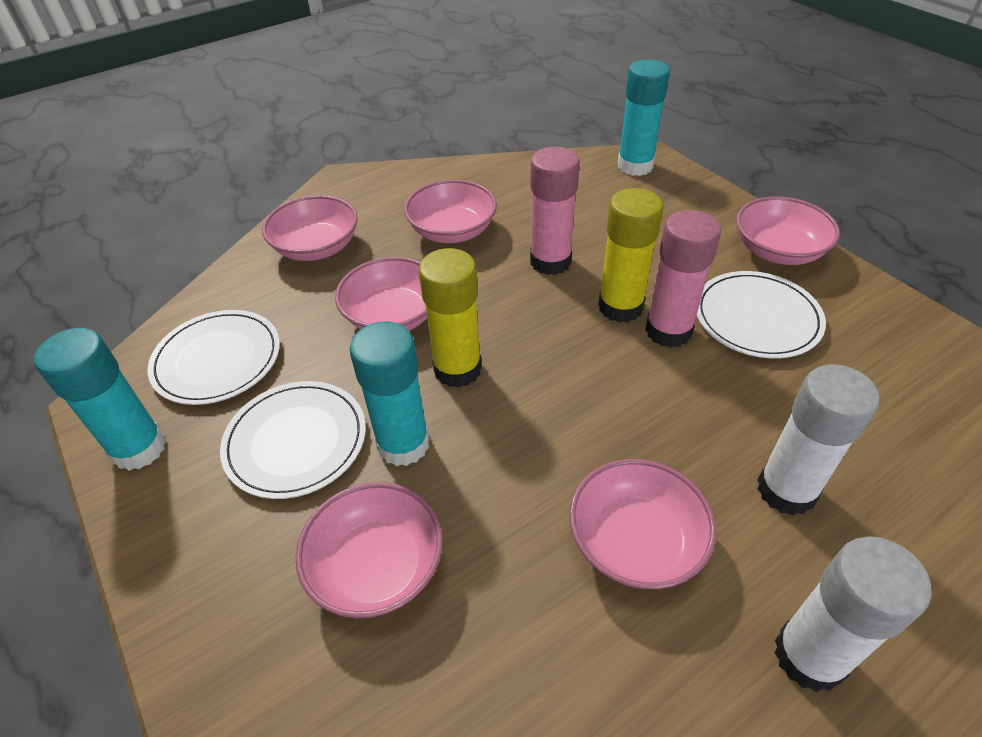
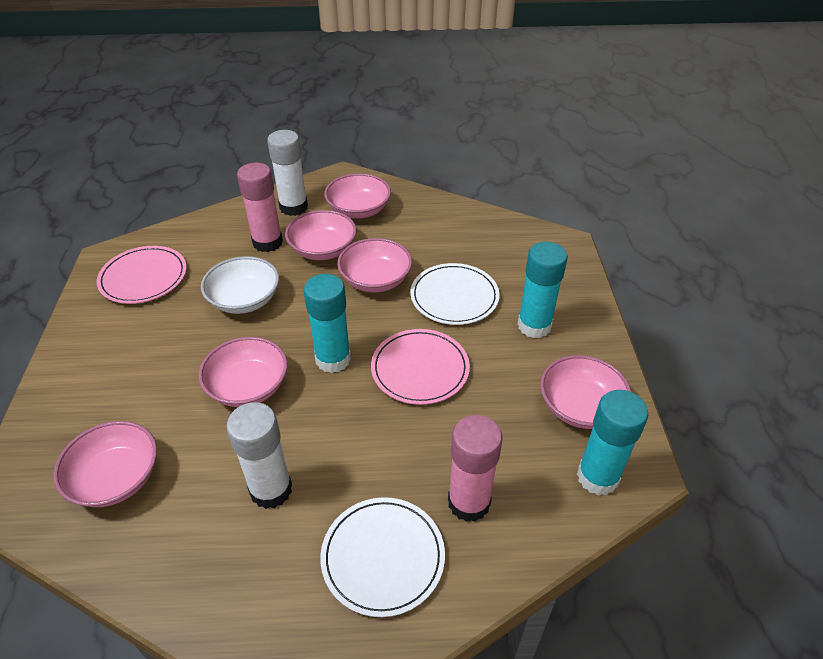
pink plate: none = 0 -> [97,246,187,304] [371,329,470,405] = 2
white bowl: none = 0 -> [201,256,279,314] = 1
white plate: [148,310,280,405] [220,381,366,499] [697,271,826,359] = 3 -> [321,497,445,617] [410,263,500,325] = 2
yellow glue stick: [418,248,482,388] [598,188,663,323] = 2 -> none = 0

